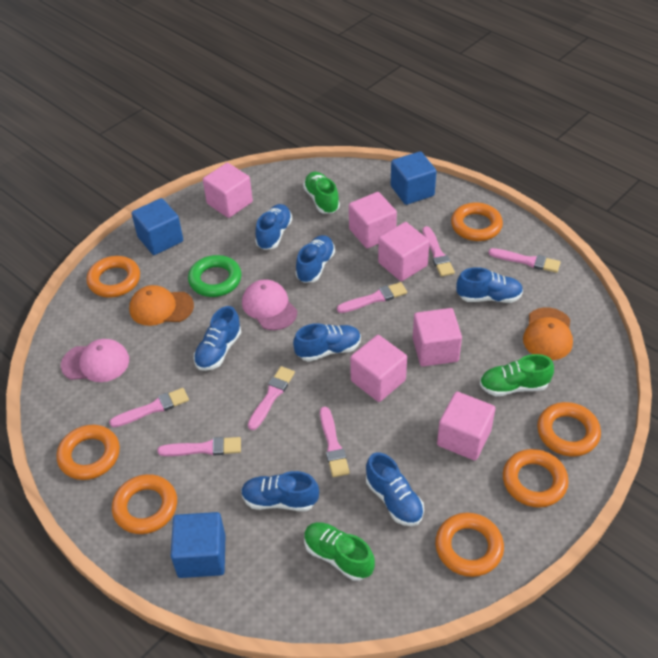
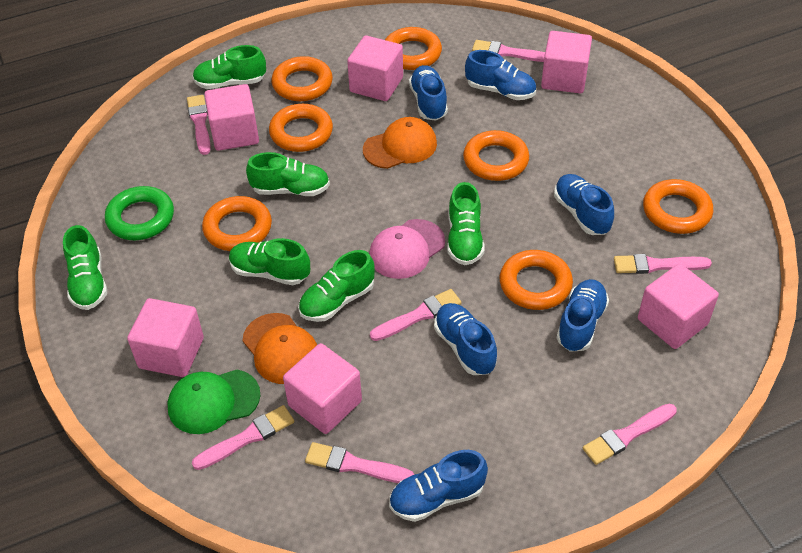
blue cube: [131,198,183,255] [171,512,225,578] [391,151,437,205] = 3 -> none = 0
blue shoe: [193,306,241,371] [241,471,319,511] [255,204,293,250] [293,323,361,362] [295,235,335,283] [366,452,424,526] [456,267,523,303] = 7 -> [389,450,488,522] [409,65,448,121] [434,303,497,375] [465,50,536,100] [554,174,614,235] [557,279,609,352] = 6
green cap: none = 0 -> [167,370,261,434] = 1
green shoe: [303,172,340,214] [304,522,375,581] [480,354,554,396] = 3 -> [63,225,107,310] [193,45,266,89] [229,238,310,285] [246,152,330,196] [298,250,375,322] [447,182,485,265] = 6
pink cap: [61,339,129,382] [242,279,297,330] = 2 -> [369,219,445,279] = 1

